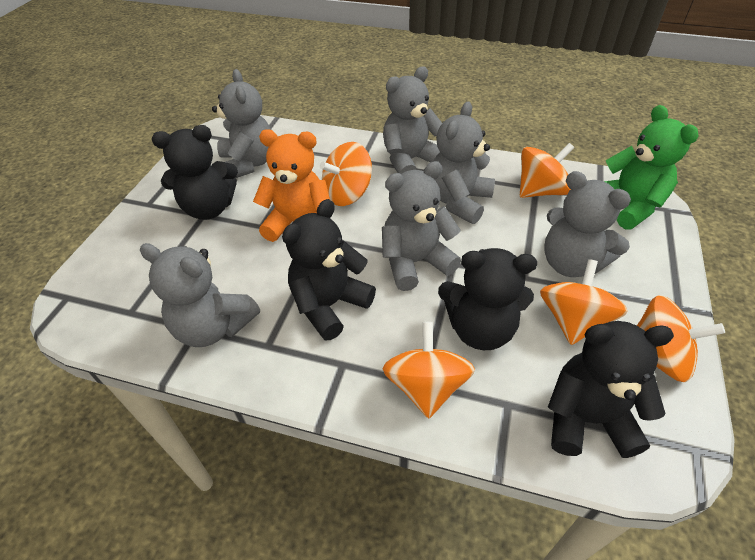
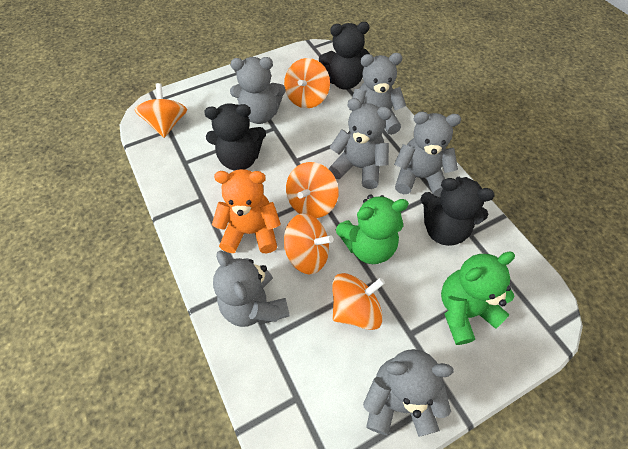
black teddy bear: [152,125,238,220] [282,199,376,340] [438,248,537,350] [548,321,674,458] = 4 -> [204,103,266,171] [319,22,370,90] [421,177,495,246] = 3
green teddy bear: [604,105,699,229] = 1 -> [336,194,409,264] [441,252,515,345] = 2

